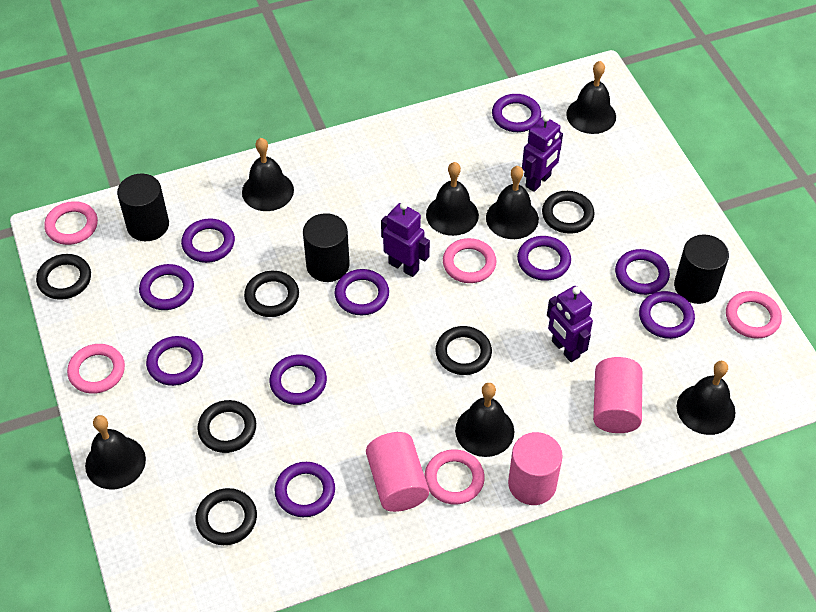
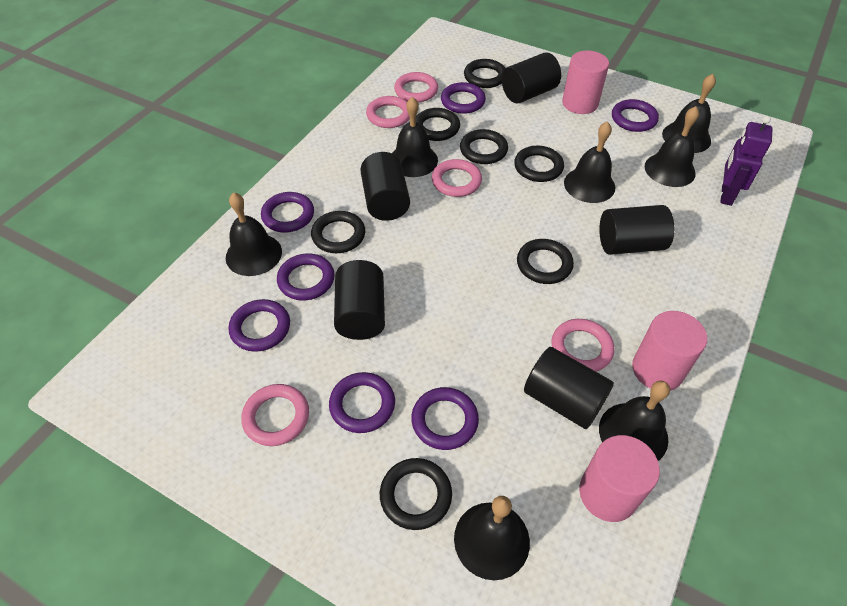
black cylinder: [117,174,169,241] [303,213,350,282] [674,234,729,304] = 3 -> [334,260,385,340] [360,152,410,221] [502,52,561,104] [524,347,614,429] [599,205,674,255] = 5
black ring: [36,254,91,300] [195,488,257,545] [197,400,256,453] [244,271,299,317] [435,326,492,375] [542,191,595,234] = 6 -> [311,211,365,253] [380,458,452,530] [416,108,460,141] [460,129,508,164] [464,59,506,88] [514,146,564,182] [517,239,574,284] = 7
purple ring: [139,264,194,310] [146,336,203,386] [181,218,235,263] [269,354,327,405] [275,462,335,517] [334,269,389,315] [492,94,541,132] [517,236,571,281] [615,249,670,295] [639,291,695,339] = 10 -> [229,299,290,352] [261,192,314,232] [277,253,335,300] [329,372,395,433] [411,387,479,450] [441,82,486,114] [612,99,659,132] = 7
purple robot: [381,202,430,277] [522,115,563,192] [547,286,593,362] = 3 -> [720,116,773,206] = 1

